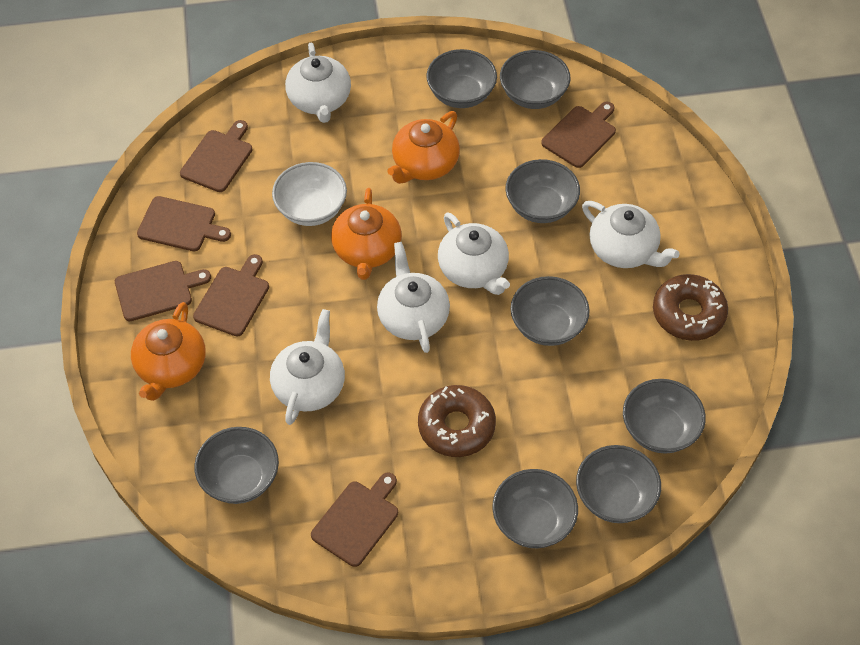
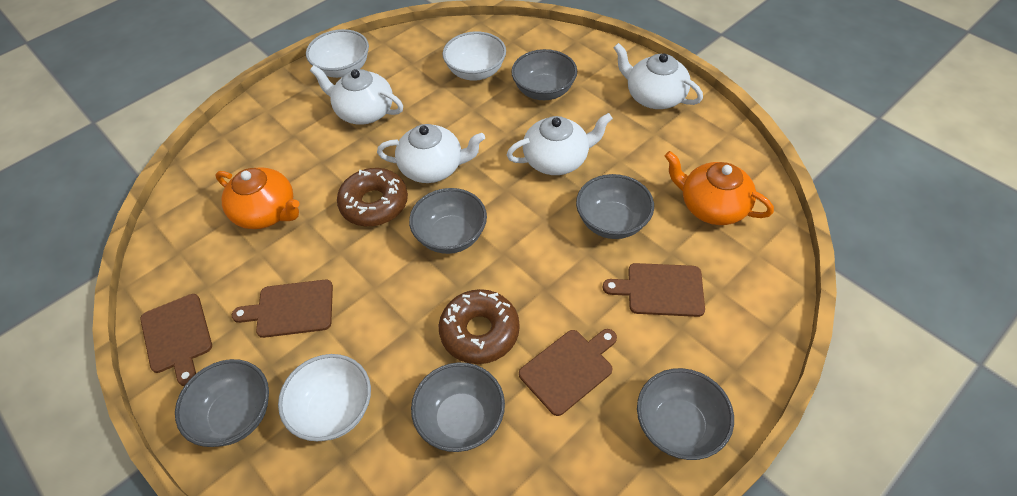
brown cutting board: [115,261,211,321] [137,196,231,251] [180,120,252,192] [193,254,269,336] [311,472,398,567] [541,102,616,168] = 6 -> [140,294,212,386] [232,279,333,338] [519,329,617,416] [603,263,705,317] = 4
grey bowl: [194,427,279,504] [426,49,497,108] [492,469,578,548] [500,50,571,109] [506,159,580,223] [511,276,590,346] [576,445,661,523] [623,379,706,454] = 8 -> [175,359,269,447] [409,188,487,254] [411,362,505,452] [511,49,577,100] [576,174,654,239] [637,368,734,460] = 6
orange teapot: [131,302,206,401] [331,188,402,280] [388,111,460,184] = 3 -> [215,167,300,229] [665,151,774,225] = 2
white bowl: [272,162,347,226] = 1 -> [278,354,371,441] [306,29,369,78] [442,31,506,81] = 3
white teapot: [270,309,345,425] [285,43,351,123] [377,242,450,353] [438,212,510,295] [582,201,680,268] = 5 -> [310,65,403,125] [377,124,485,183] [507,113,613,175] [614,43,703,109] = 4

